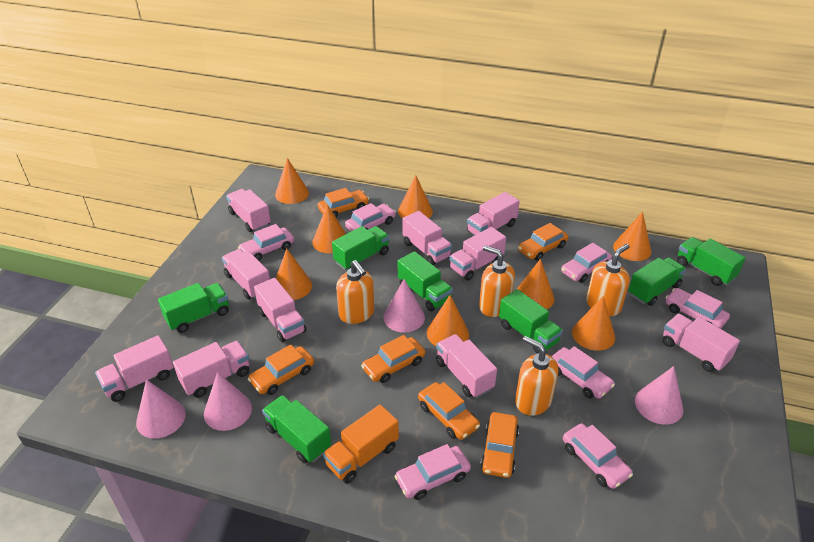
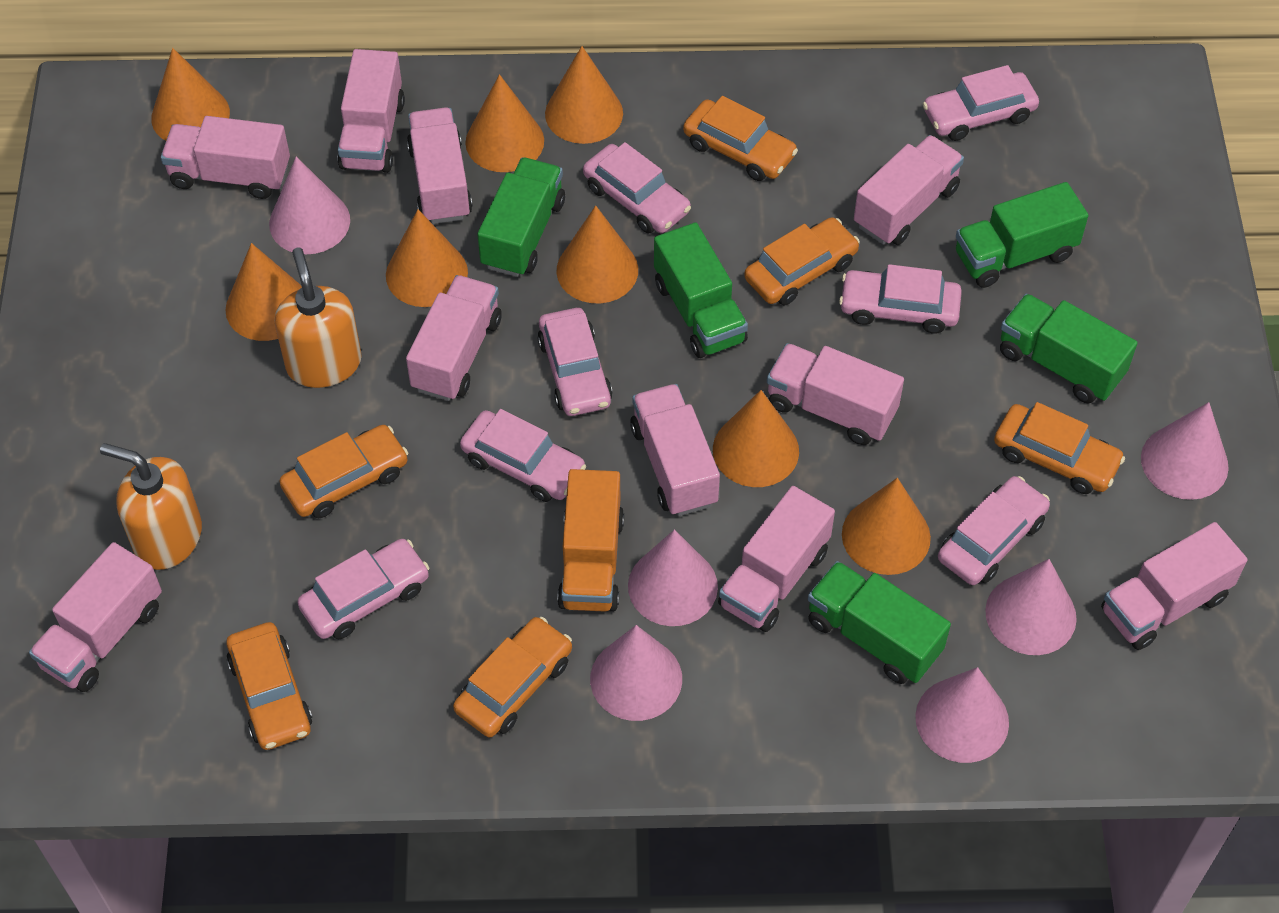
green truck: [158,283,229,333] [262,395,331,463] [332,226,389,270] [398,251,453,311] [499,289,563,354] [628,258,686,306] [677,237,745,286] = 7 -> [477,157,565,277] [654,222,748,358] [808,561,951,684] [956,182,1089,288] [1000,294,1137,404] = 5
orange soap dispenser: [336,260,374,324] [479,245,515,317] [515,336,558,416] [586,244,630,316] = 4 -> [100,443,202,570] [275,248,362,388] = 2
pink cone: [136,379,186,438] [204,372,252,431] [384,279,425,332] [635,366,683,425] = 4 -> [269,156,350,254] [590,625,682,721] [628,529,718,626] [915,667,1009,763] [985,559,1077,655] [1141,402,1229,500] = 6

